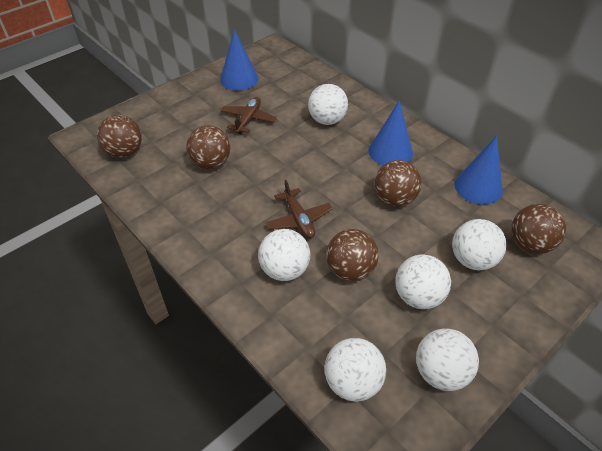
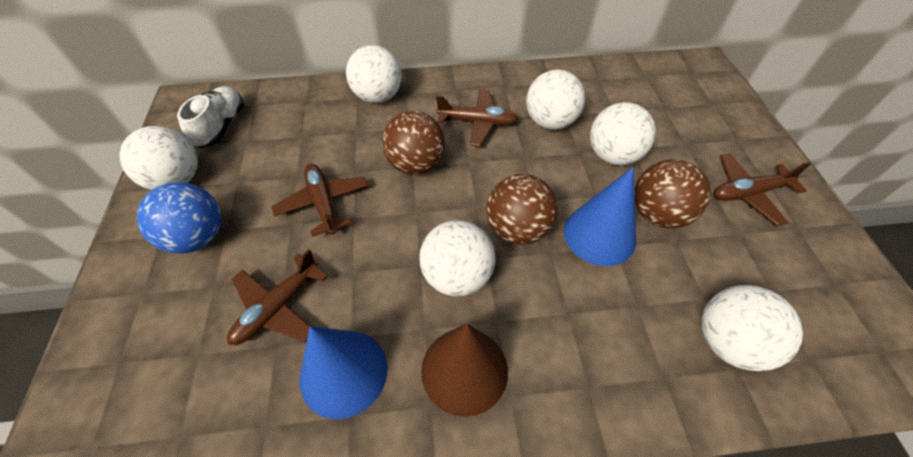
blue ball: none = 0 -> [137,182,222,253] = 1
blue cone: [220,29,259,91] [369,101,413,166] [455,136,503,205] = 3 -> [300,326,387,419] [564,167,636,266] = 2
brown ball: [97,115,142,158] [186,125,231,169] [326,229,379,281] [374,160,422,207] [511,204,566,254] = 5 -> [382,111,445,175] [486,174,558,245] [634,159,711,228] = 3
brown cone: none = 0 -> [421,324,508,417] = 1
brown plane: [221,97,277,134] [265,180,333,239] = 2 -> [227,249,328,345] [271,164,368,237] [436,89,518,146] [714,153,811,226] = 4
white shoe: none = 0 -> [177,86,244,148] = 1

